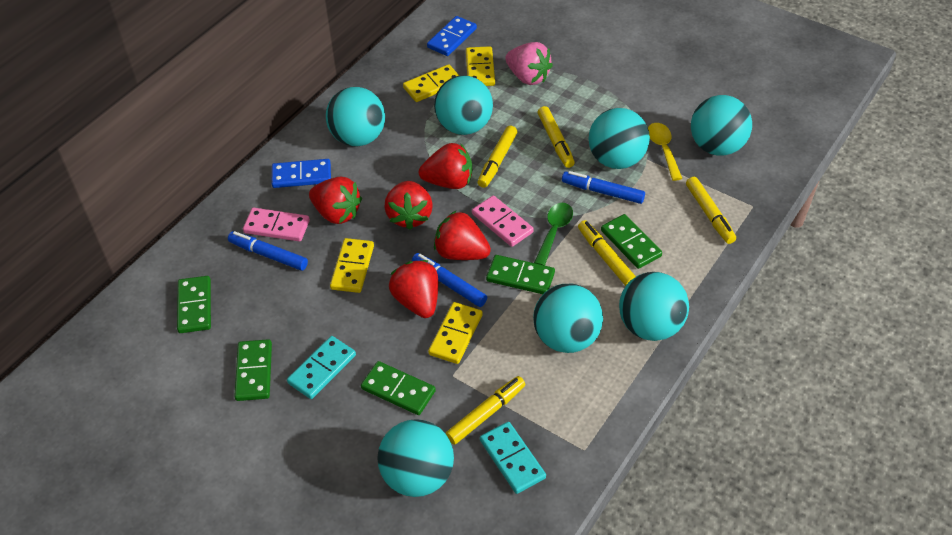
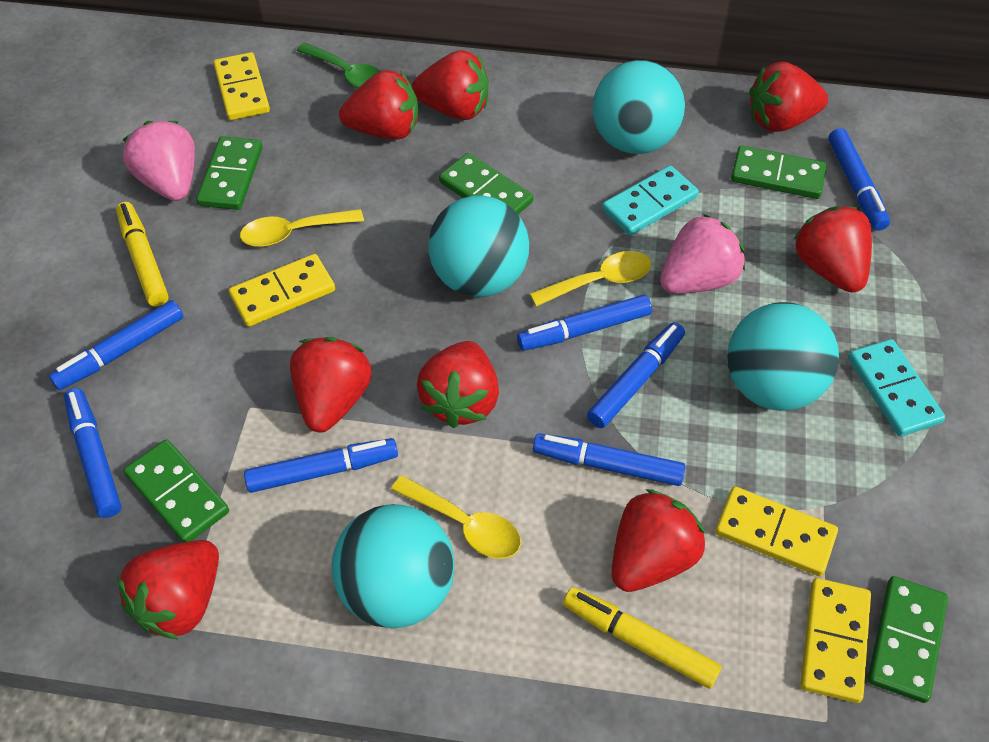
blue domino: [272,159,331,188] [427,16,477,56] = 2 -> none = 0
blue marker: [228,231,308,271] [412,253,487,307] [562,171,645,204] = 3 -> [49,300,184,390] [64,388,121,518] [244,438,398,493] [517,295,652,351] [533,433,685,486] [587,322,685,428] [828,128,890,231] = 7
pink domino: [243,208,310,241] [472,195,534,247] = 2 -> none = 0
pink strawberry: [505,42,553,85] = 1 -> [123,121,195,201] [660,214,745,294] = 2
red strawberry: [309,177,362,224] [384,181,433,230] [389,260,438,318] [419,143,472,189] [434,211,491,260] = 5 -> [117,540,219,640] [290,337,372,433] [339,70,418,140] [412,50,489,120] [417,341,499,428] [612,489,705,592] [749,62,828,132] [793,206,872,293] = 8
turquoise ball: [326,87,385,147] [377,419,454,497] [434,75,493,135] [533,284,603,353] [589,108,650,169] [619,272,689,341] [691,95,752,156] = 7 -> [332,504,454,629] [428,195,529,297] [593,60,685,154] [727,302,839,411] = 4
yellow marker: [445,376,525,445] [478,126,517,188] [538,106,575,168] [578,220,636,286] [686,177,736,244] = 5 -> [116,202,169,307] [563,587,722,689] = 2
yellow spoon: [648,123,683,181] = 1 -> [240,209,364,247] [391,475,521,559] [530,251,651,306] = 3

